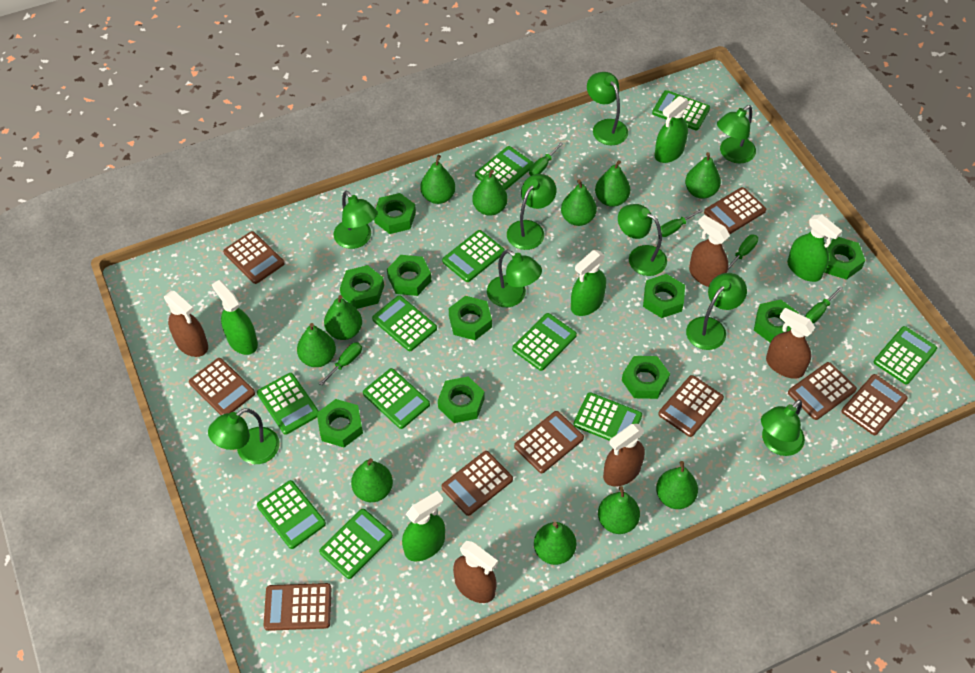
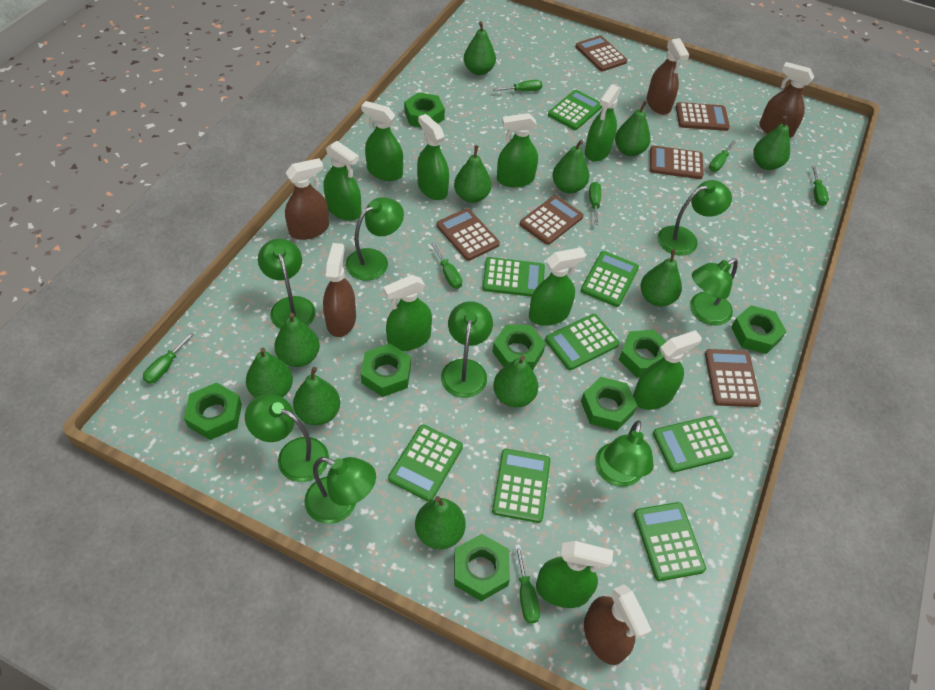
brown calculator: [189,358,255,415] [223,231,284,284] [264,583,331,631] [441,451,513,516] [514,411,584,473] [658,375,724,437] [704,187,766,234] [788,362,857,420] [842,374,908,435] = 9 -> [436,208,500,261] [519,195,583,245] [575,35,627,71] [650,146,704,179] [676,102,730,131] [705,349,761,407] = 6
green calculator: [257,373,319,435] [257,480,326,549] [319,509,393,579] [363,368,430,429] [372,295,437,351] [442,230,505,282] [475,146,534,190] [512,313,577,371] [574,392,642,441] [652,90,710,130] [873,326,937,385] = 11 -> [388,425,463,502] [482,257,545,297] [492,449,550,523] [545,314,619,370] [548,90,602,130] [581,251,639,307] [634,502,706,581] [653,416,734,472] = 8
green lamp: [208,408,280,464] [334,191,377,249] [487,250,542,307] [507,174,556,250] [587,72,628,145] [618,204,667,276] [686,273,747,350] [717,105,756,164] [761,400,805,456] = 9 -> [245,394,329,482] [258,239,316,329] [304,457,376,524] [345,197,404,281] [441,301,493,398] [595,421,654,487] [658,180,732,256] [690,258,738,326] = 8
green nut: [317,399,363,447] [340,265,384,309] [374,193,416,234] [387,255,431,296] [438,376,484,423] [449,296,492,340] [622,356,670,399] [643,274,685,318] [754,300,799,343] [825,237,866,280] = 10 -> [184,383,242,440] [361,343,411,397] [404,92,445,127] [454,534,510,601] [492,325,546,370] [581,377,637,431] [619,330,667,378] [731,305,787,354] = 8
green screwdriver: [319,342,362,386] [529,142,563,176] [661,209,703,237] [728,235,758,271] [805,286,843,324] = 5 -> [143,332,194,384] [431,243,462,289] [493,80,542,92] [515,544,540,624] [589,182,601,225] [709,140,737,172] [812,166,829,206] = 7
green spray bottle: [212,280,258,355] [402,491,445,561] [571,250,606,316] [655,96,689,163] [787,214,842,282] = 5 -> [324,141,361,221] [361,101,403,181] [384,275,432,351] [417,114,449,200] [497,113,538,187] [529,247,586,326] [536,541,613,608] [585,84,621,162] [633,330,702,410] = 9

